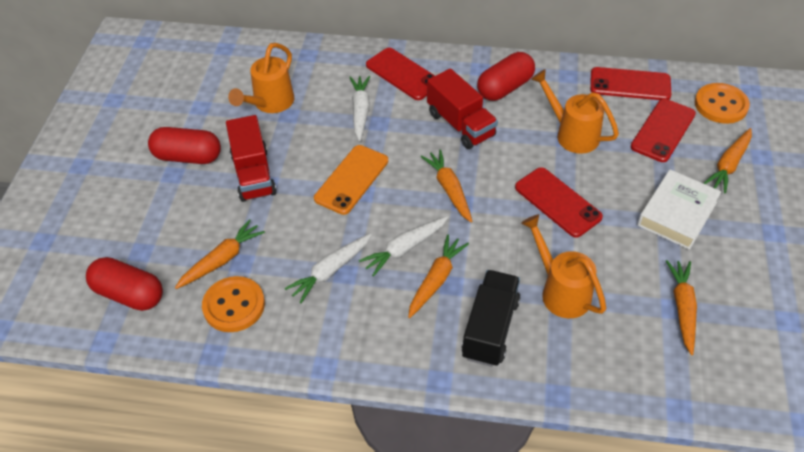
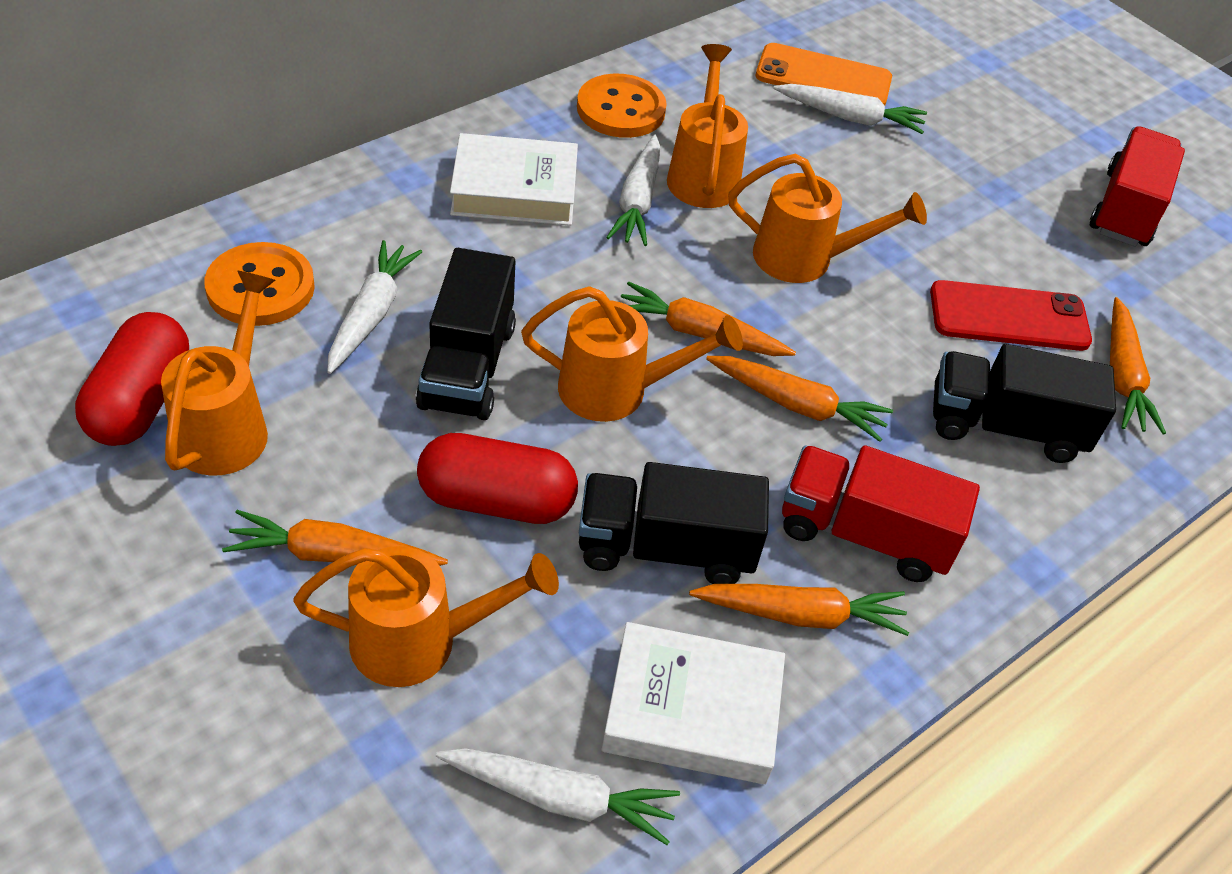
black truck: [461,270,520,367] = 1 -> [416,248,516,420] [579,462,769,584] [933,344,1116,463] = 3
orange watering can: [228,43,294,113] [521,214,606,318] [531,69,619,154] = 3 -> [161,270,275,476] [293,546,559,687] [521,286,743,422] [667,44,748,208] [728,154,927,283] = 5
red capsule: [86,257,163,311] [148,127,221,164] [477,52,535,101] = 3 -> [75,312,189,446] [417,433,578,524] = 2
red phone: [366,48,435,100] [515,167,603,238] [590,67,672,100] [631,99,696,162] = 4 -> [930,280,1092,351] = 1
white book: [637,169,721,250] = 1 -> [450,133,578,226] [601,622,785,784] = 2
white carrot: [285,233,372,303] [349,76,370,141] [359,216,449,277] = 3 -> [327,240,422,374] [436,748,680,845] [606,134,661,246] [773,84,927,134] = 4

